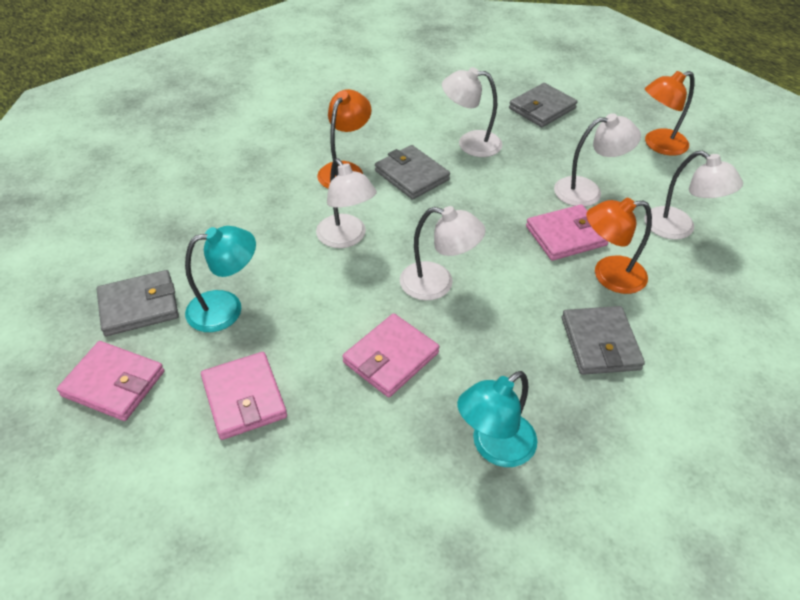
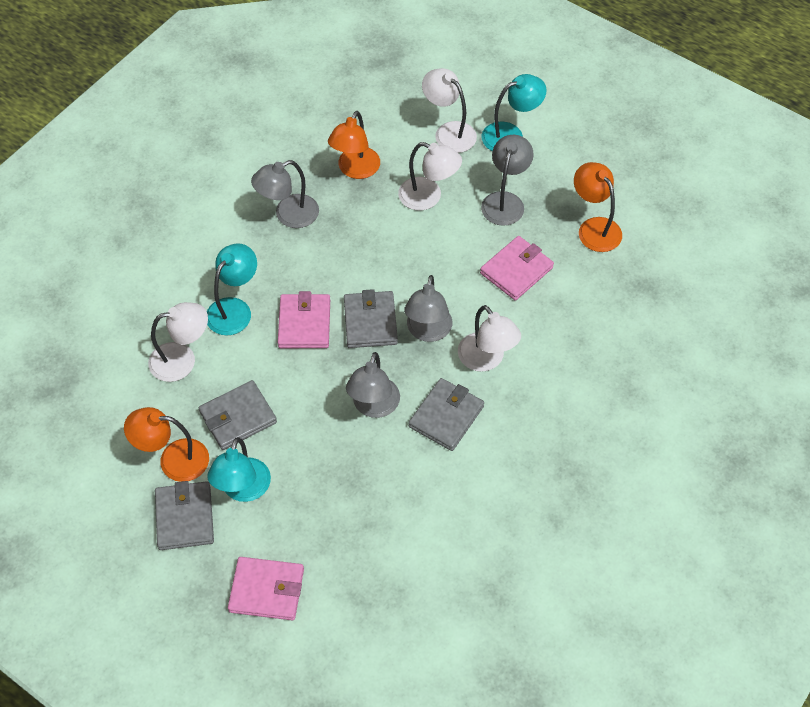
grey lamp: none = 0 -> [251,160,319,228] [346,352,400,418] [404,275,452,342] [481,135,534,226] = 4
pink wallet: [57,341,164,421] [201,352,287,440] [342,313,440,397] [526,204,608,261] = 4 -> [228,557,304,621] [278,291,330,348] [480,236,554,301] = 3
turquoise lamp: [185,226,256,332] [457,371,537,467] = 2 -> [207,243,257,336] [207,437,271,502] [481,74,547,151] = 3
white lamp: [316,159,377,248] [400,206,486,300] [442,67,502,157] [554,113,641,207] [644,151,743,240] = 5 -> [148,302,208,382] [398,142,462,211] [422,68,477,153] [458,305,521,372] = 4

